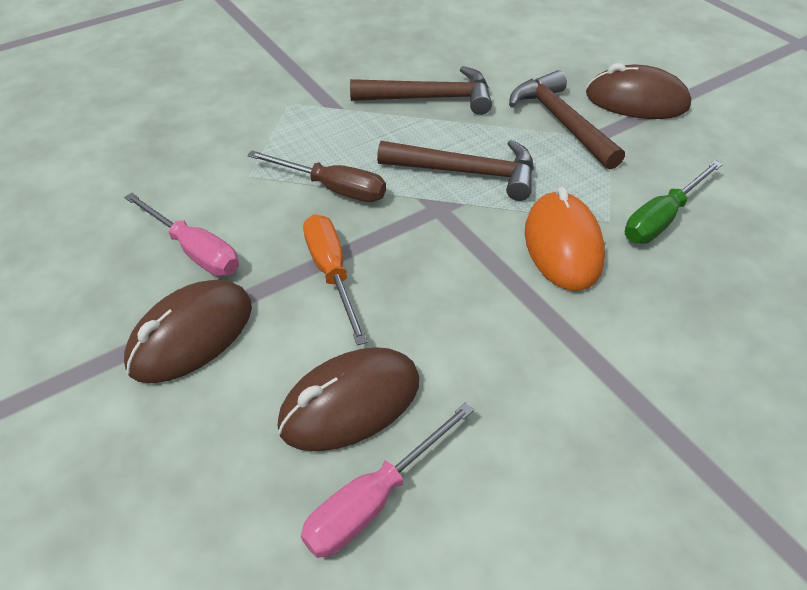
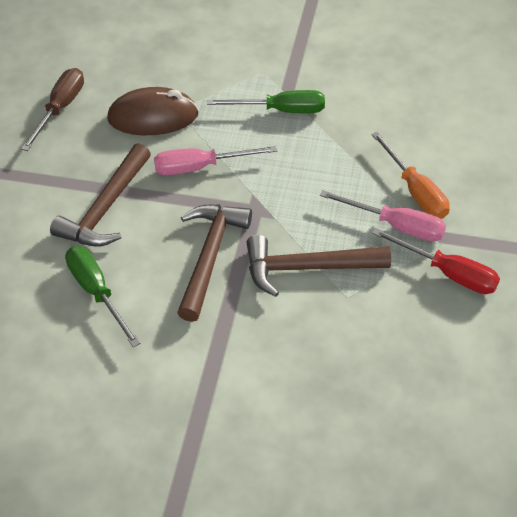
brown mouse: [124,280,252,383] [278,347,419,451] [586,63,691,119] = 3 -> [107,87,199,135] = 1
green screwdriver: [625,160,723,244] = 1 -> [65,246,140,347] [207,90,325,113] = 2
orange mouse: [525,187,605,291] = 1 -> none = 0
red screwdriver: none = 0 -> [372,228,500,294] = 1

